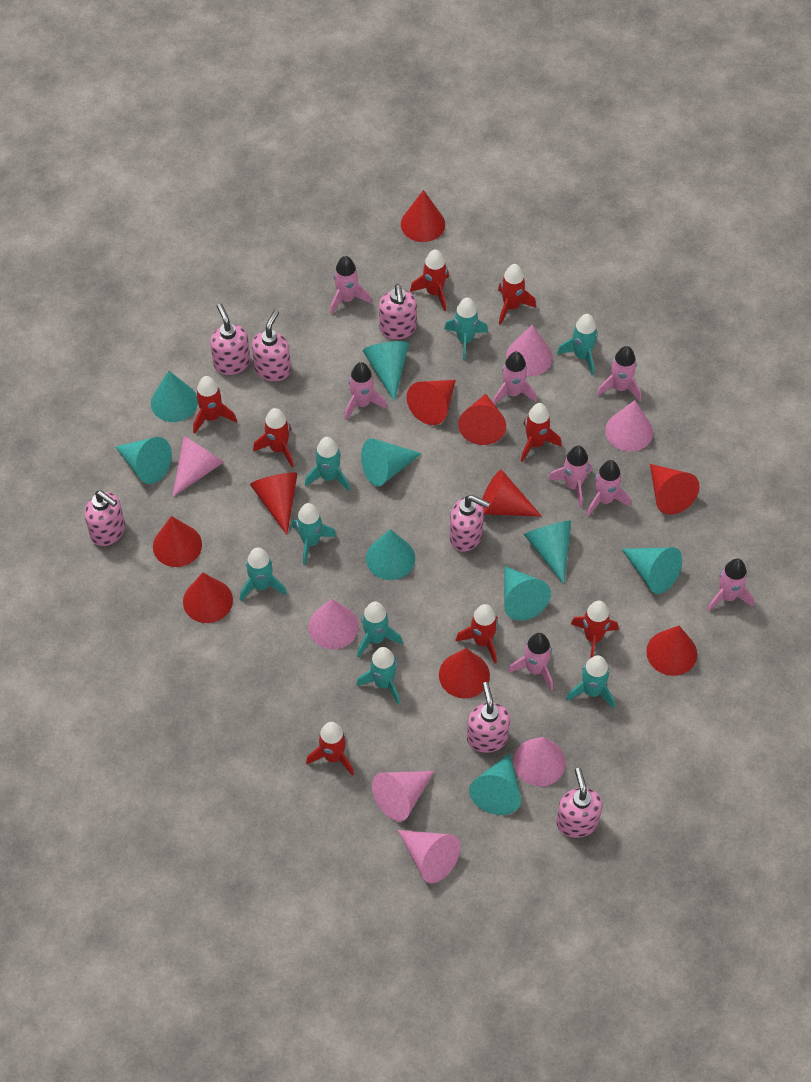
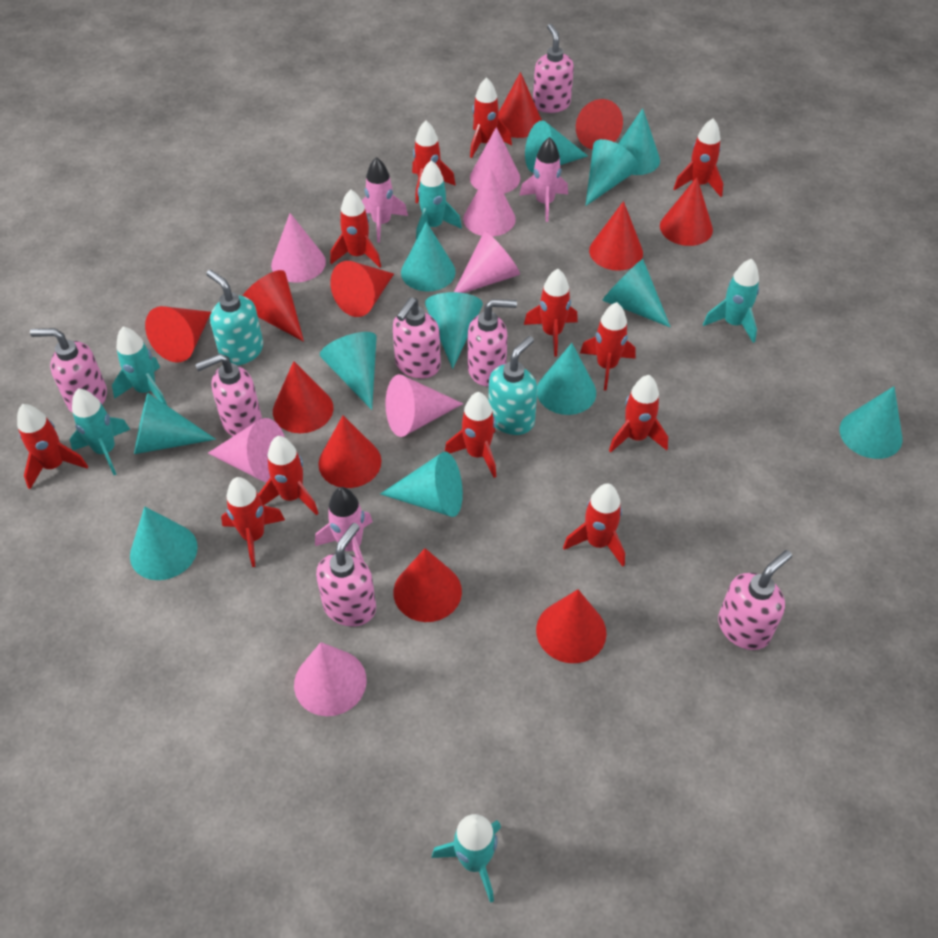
pink rocket: [330,256,371,315] [344,362,387,420] [493,351,537,405] [508,633,553,690] [548,446,592,508] [587,460,631,516] [597,346,641,401] [707,558,754,612] = 8 -> [315,487,373,562] [361,157,408,243] [519,137,568,222] = 3
red cone: [153,516,202,567] [183,572,233,623] [250,472,298,535] [401,190,445,242] [407,380,456,425] [439,648,490,698] [458,394,506,445] [482,470,542,517] [646,626,697,676] [650,464,699,515] = 10 -> [145,306,211,363] [243,270,304,342] [273,361,333,433] [318,415,382,488] [331,261,394,317] [393,548,462,622] [498,72,542,138] [536,589,607,663] [576,99,623,150] [589,201,643,271] [660,177,713,246] = 11
red rocket: [193,376,237,434] [253,408,294,467] [306,722,354,776] [410,249,449,311] [456,604,498,663] [498,264,536,325] [521,403,561,462] [571,601,618,658] = 8 -> [17,404,88,489] [221,477,285,567] [258,436,318,515] [330,189,381,268] [412,121,456,204] [445,392,496,478] [470,77,512,158] [524,269,578,357] [563,483,625,567] [580,302,636,391] [609,375,668,453] [674,118,723,197] = 12
turquoise cone: [115,437,172,484] [151,370,198,422] [361,438,422,486] [363,341,409,402] [366,529,415,580] [469,753,521,815] [504,566,551,620] [524,520,571,584] [622,547,682,594] = 9 -> [130,506,198,580] [134,393,216,454] [320,332,377,410] [380,452,463,517] [401,222,456,292] [425,292,483,369] [525,120,588,173] [537,343,596,415] [585,139,638,206] [602,259,670,327] [618,108,660,175] [840,386,903,459] = 12
turquoise rocket: [240,547,287,601] [292,503,337,565] [305,437,350,491] [356,647,400,705] [357,602,403,658] [444,298,488,361] [557,314,598,375] [566,655,615,709] = 8 -> [70,389,130,475] [112,326,167,405] [416,160,462,240] [432,814,501,903] [703,259,759,343] = 5
turquoise soap dispenser: none = 0 -> [206,270,263,365] [488,336,537,435] = 2

